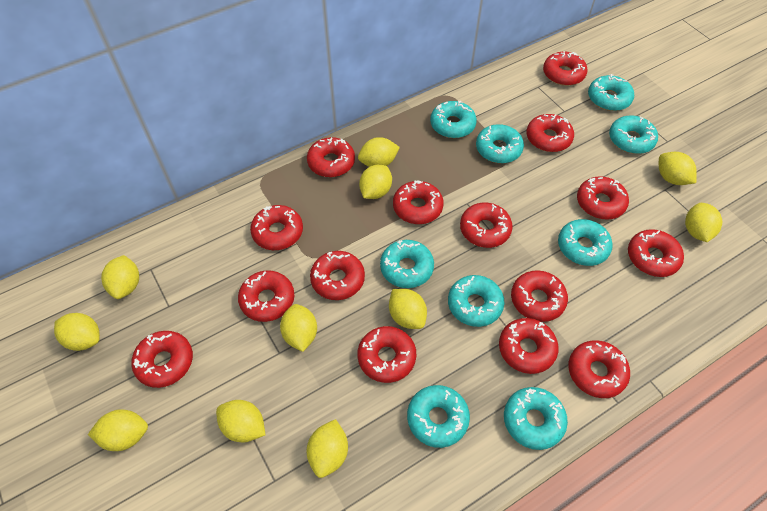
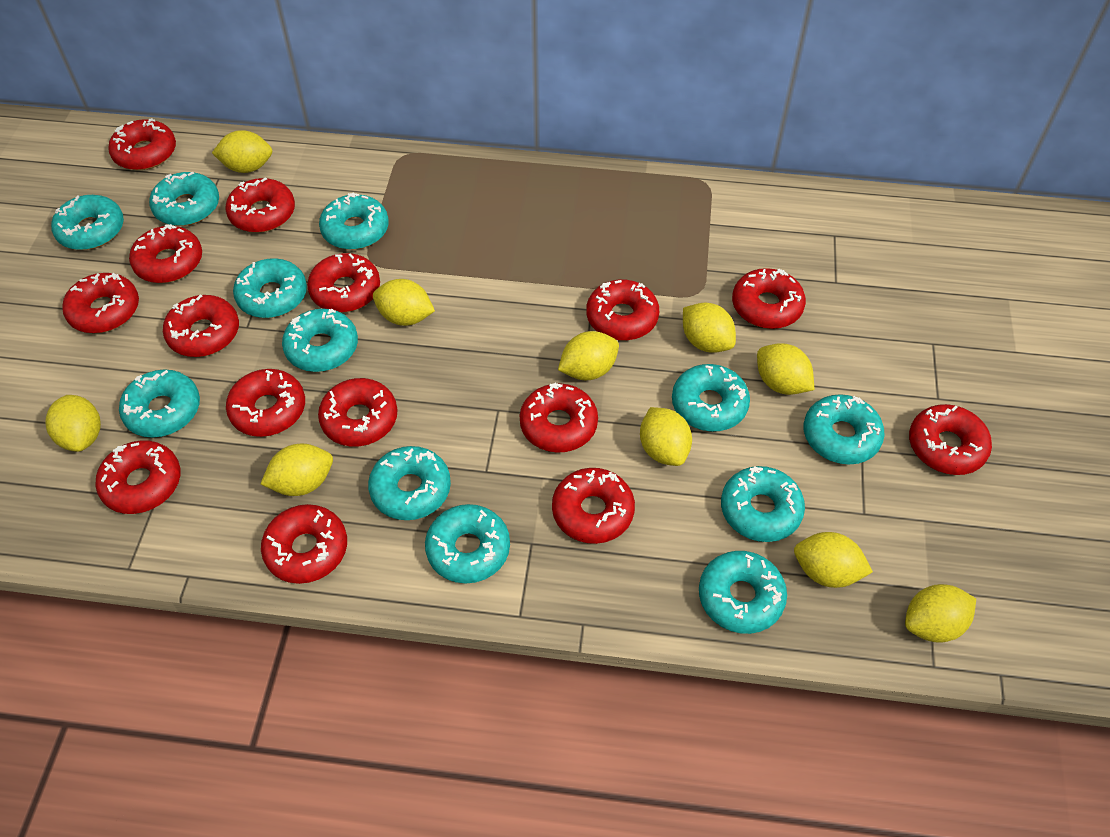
turquoise donut: [380,240,434,288] [407,385,470,448] [430,101,477,138] [448,275,505,327] [476,124,524,163] [504,387,568,450] [558,219,613,266] [588,74,634,111] [609,115,658,154] = 9 -> [51,195,124,250] [119,369,200,438] [149,172,219,226] [233,258,307,318] [282,309,358,372] [319,193,389,250] [368,446,451,520] [425,504,510,583] [672,364,750,431] [699,551,787,634] [721,466,805,542] [804,394,885,465] = 12
yellow lemon: [54,313,100,351] [88,409,148,451] [101,255,139,299] [216,400,265,442] [280,304,317,352] [307,419,348,478] [358,137,400,167] [359,165,392,199] [389,289,427,329] [659,152,697,185] [685,203,722,242] = 11 -> [45,395,101,452] [212,130,273,173] [261,444,333,496] [373,279,435,326] [558,331,619,380] [640,407,692,466] [683,303,736,352] [757,343,814,395] [794,532,873,588] [905,584,976,643] = 10

